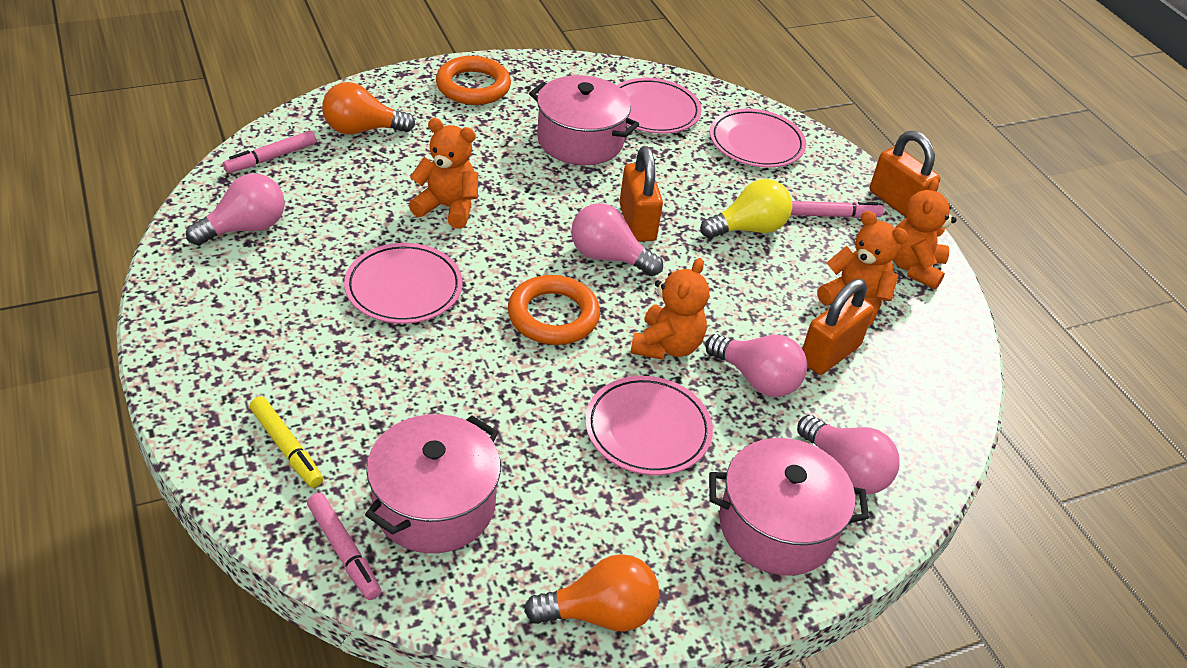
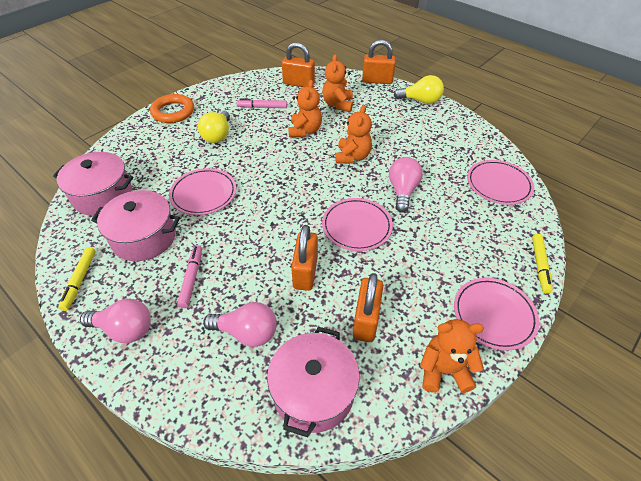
orange light bulb: [322,82,415,134] [524,554,659,632] = 2 -> none = 0
orange padlock: [619,146,663,242] [802,279,874,375] [870,131,940,217] = 3 -> [282,42,315,87] [291,225,318,291] [353,273,383,342] [362,40,396,84] = 4
orange ring: [436,56,511,105] [508,275,600,345] = 2 -> [150,94,194,123] = 1
pink light bulb: [186,173,285,245] [571,203,663,276] [705,334,807,397] [797,415,899,494] = 4 -> [80,299,151,343] [203,302,277,347] [389,157,423,213] = 3
pink marker: [223,131,316,173] [307,493,381,600] [791,201,883,218] = 3 -> [177,245,202,308] [237,99,287,108] = 2
yellow light bulb: [700,179,792,239] = 1 -> [198,111,230,143] [394,75,444,104] = 2
yellow marker: [250,396,323,488] = 1 -> [58,247,96,311] [532,234,553,294] = 2

